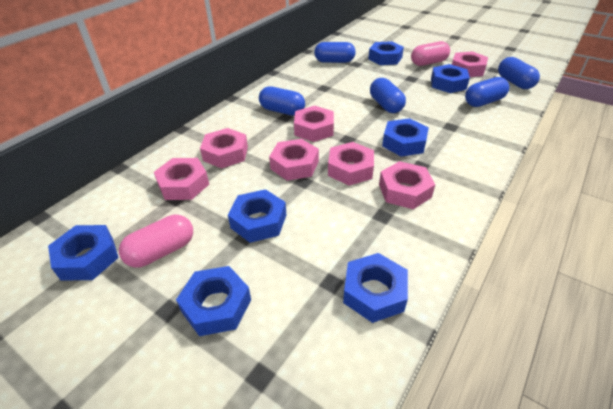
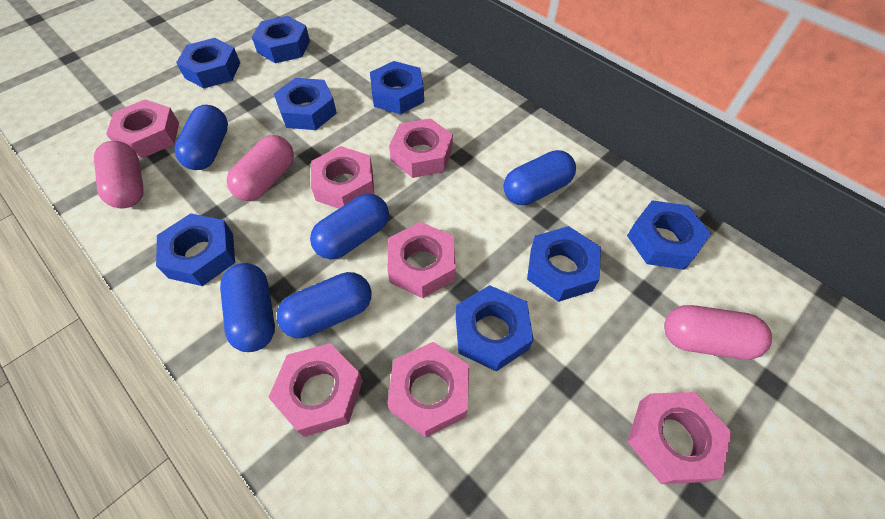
blue nut: [48,225,119,281] [176,266,251,336] [228,189,286,243] [343,253,408,323] [368,41,404,65] [382,118,429,157] [431,64,470,93] = 7 -> [156,213,235,286] [176,38,240,88] [252,16,310,63] [273,78,337,130] [370,61,424,114] [456,285,534,372] [527,226,601,302] [627,200,711,270] = 8
pink capsule: [119,215,193,268] [411,41,450,66] = 2 -> [94,141,143,208] [227,135,294,201] [664,305,772,360] = 3

